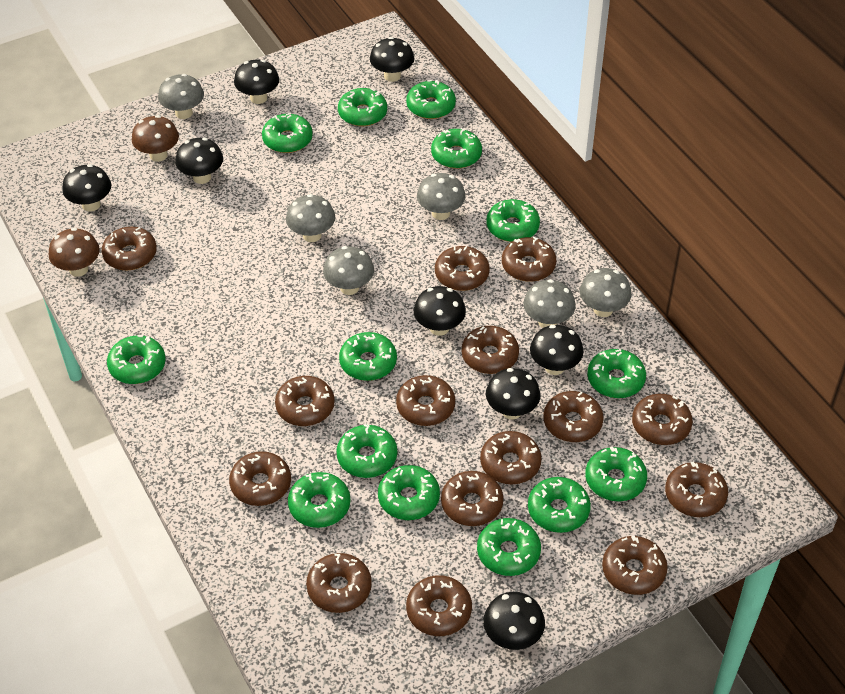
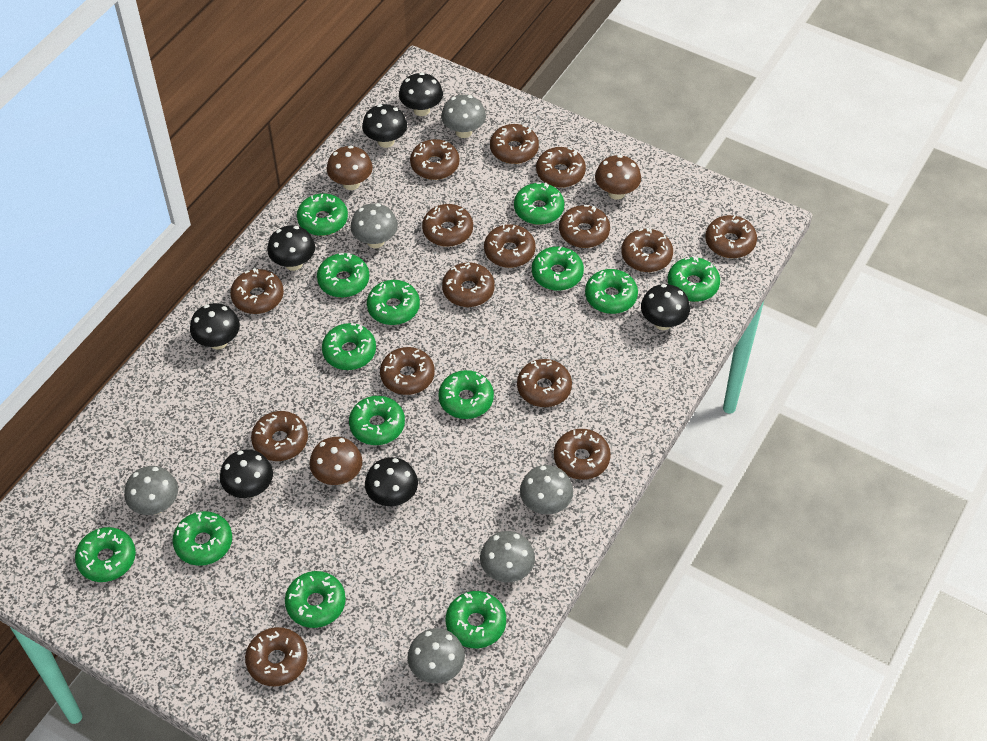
black mushroom: [62,164,111,212] [175,138,223,184] [234,60,279,104] [370,37,414,82] [414,286,466,336] [483,592,545,650] [486,368,541,419] [530,325,584,375] = 8 -> [190,303,240,350] [220,449,273,498] [267,225,315,271] [362,104,407,148] [365,457,418,506] [399,72,443,116] [641,284,690,330] = 7
brown mushroom: [49,228,100,277] [132,115,179,162] = 2 -> [309,437,362,485] [327,146,373,190] [595,155,641,200] = 3

